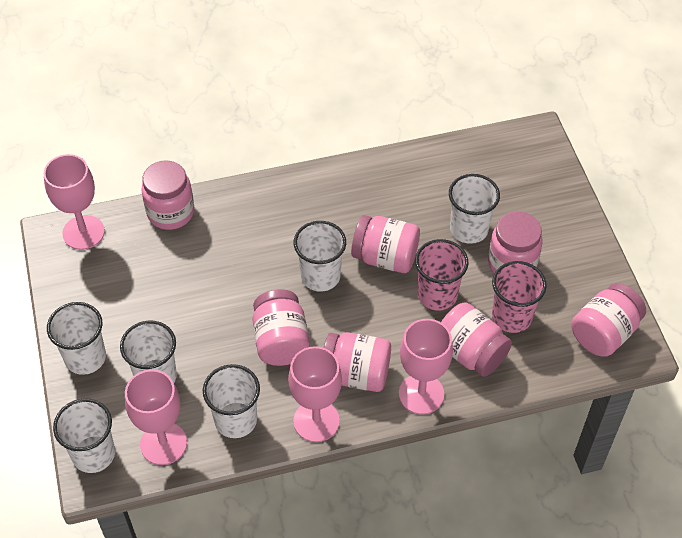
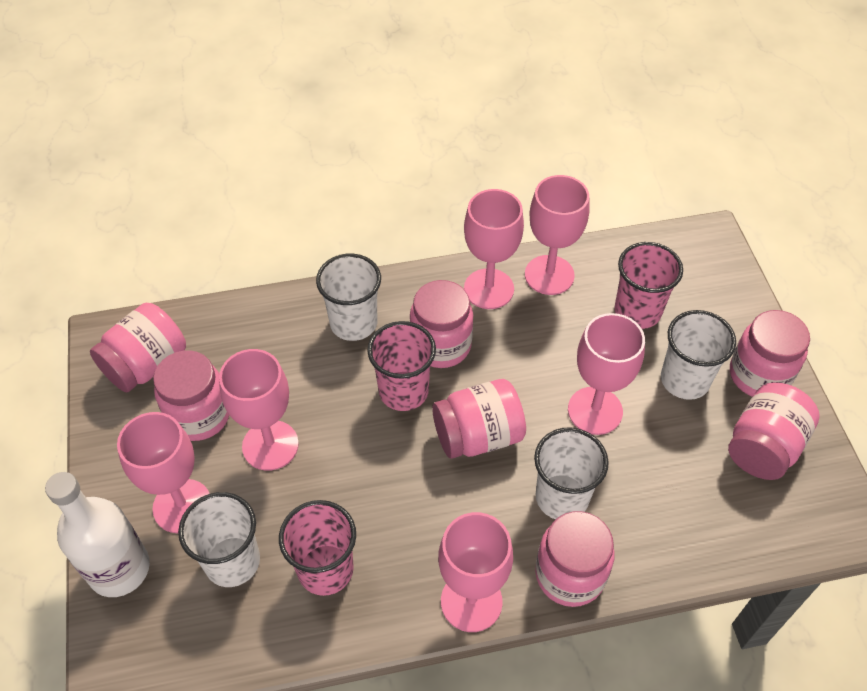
pink cup: [415,239,468,311] [492,261,547,333] = 2 -> [279,500,356,596] [367,321,436,411] [615,242,683,329] = 3
pink goblet: [44,154,105,250] [125,369,187,465] [288,346,342,442] [399,319,453,415] = 4 -> [117,412,210,533] [219,349,299,471] [438,512,513,632] [464,189,524,309] [525,175,590,295] [568,313,645,435] = 6
white bottle: none = 0 -> [45,472,150,597] = 1
white cup: [47,302,106,375] [53,398,115,473] [120,321,177,383] [203,364,260,438] [294,221,346,292] [449,174,500,244] = 6 -> [178,492,260,587] [316,254,381,341] [534,427,609,519] [661,310,736,400] = 4

